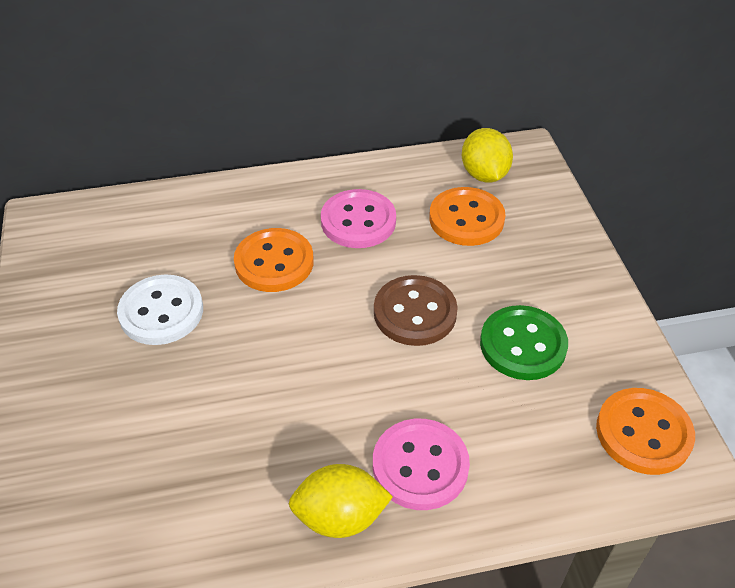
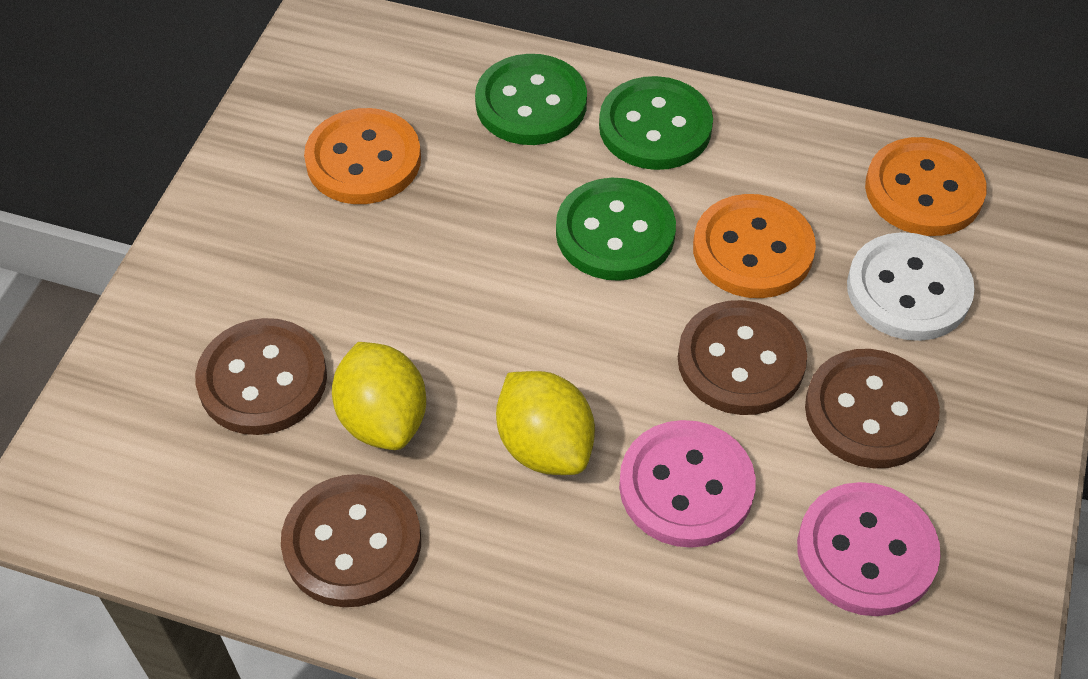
brown button: [374,275,458,346] = 1 -> [195,318,327,435] [281,474,421,607] [678,300,807,415] [805,349,940,468] = 4
green button: [480,305,568,380] = 1 -> [475,54,587,145] [556,178,676,281] [599,76,713,170] = 3

